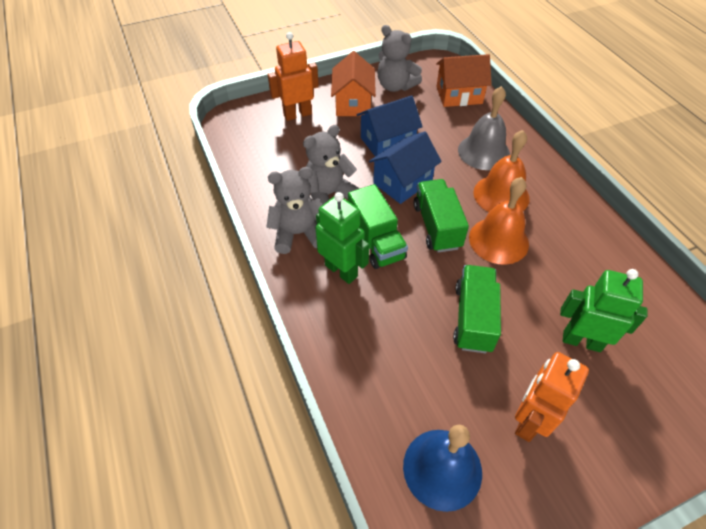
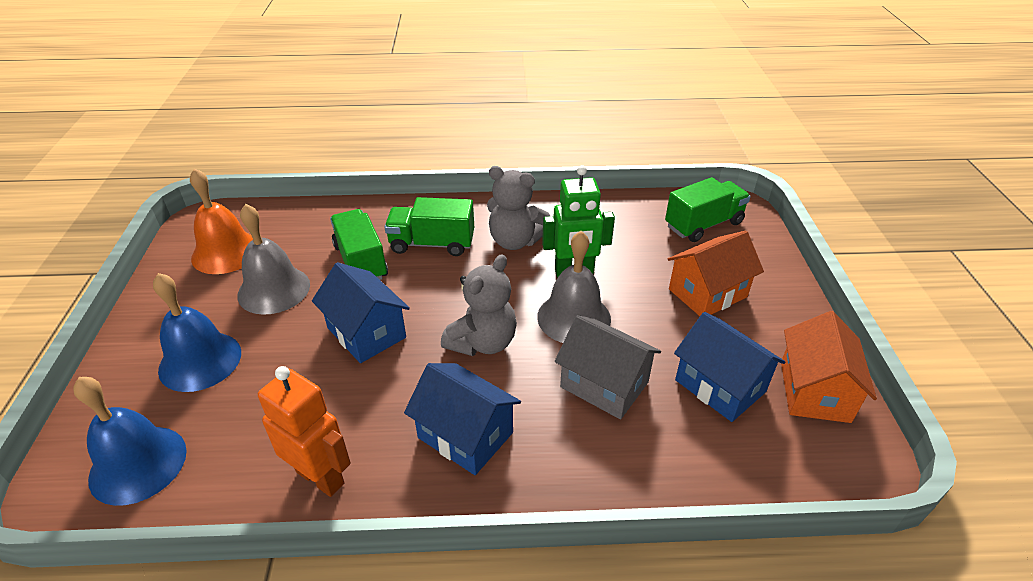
blue bell: [403,425,482,512] = 1 -> [73,377,187,506] [153,273,241,392] = 2
blue house: [357,95,423,157] [369,131,442,204] = 2 -> [312,262,410,363] [404,363,521,475] [674,312,785,422] = 3
green robot: [316,192,369,284] [560,269,648,352] = 2 -> [542,165,615,278] = 1
grey bell: [458,86,510,170] = 1 -> [237,204,310,315] [537,231,611,343] = 2
grey house: none = 0 -> [555,315,661,419] = 1
grey teddy bear: [266,167,322,254] [303,125,359,205] [377,25,422,92] = 3 -> [441,254,517,356] [487,166,550,250] = 2
orange bell: [469,177,529,265] [473,130,530,212] = 2 -> [190,168,253,274] = 1
orange robot: [267,32,319,121] [515,352,589,442] = 2 -> [258,366,351,497] = 1

